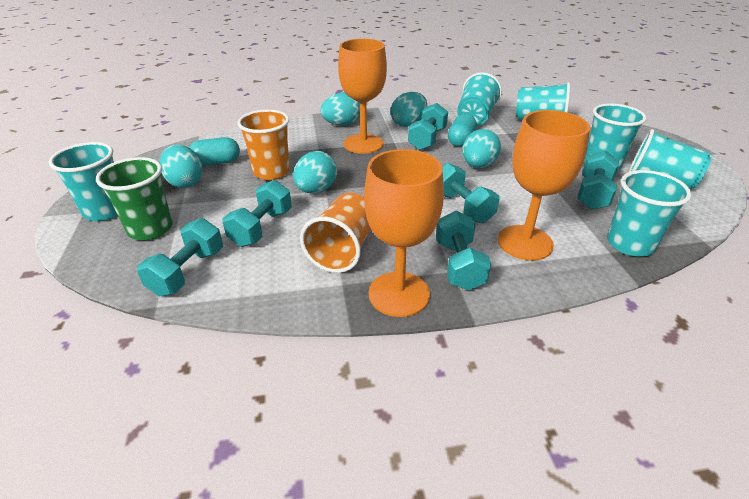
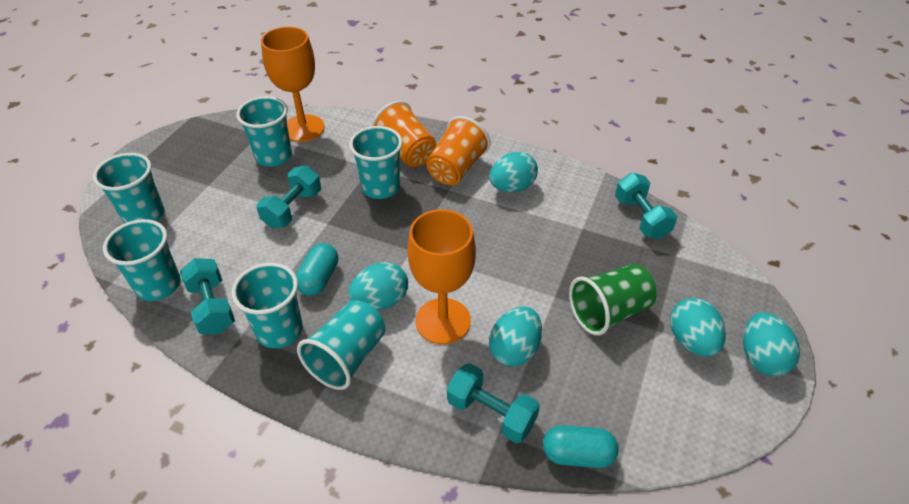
orange goblet: [338,39,387,154] [364,149,444,317] [498,110,590,261] = 3 -> [261,27,325,142] [407,209,476,344] = 2
turquoise dumbbell: [137,218,223,296] [222,180,292,247] [408,103,448,150] [436,211,491,291] [442,163,500,224] [577,151,619,210] = 6 -> [180,258,235,334] [256,166,321,229] [447,363,540,443] [615,173,677,239] = 4

